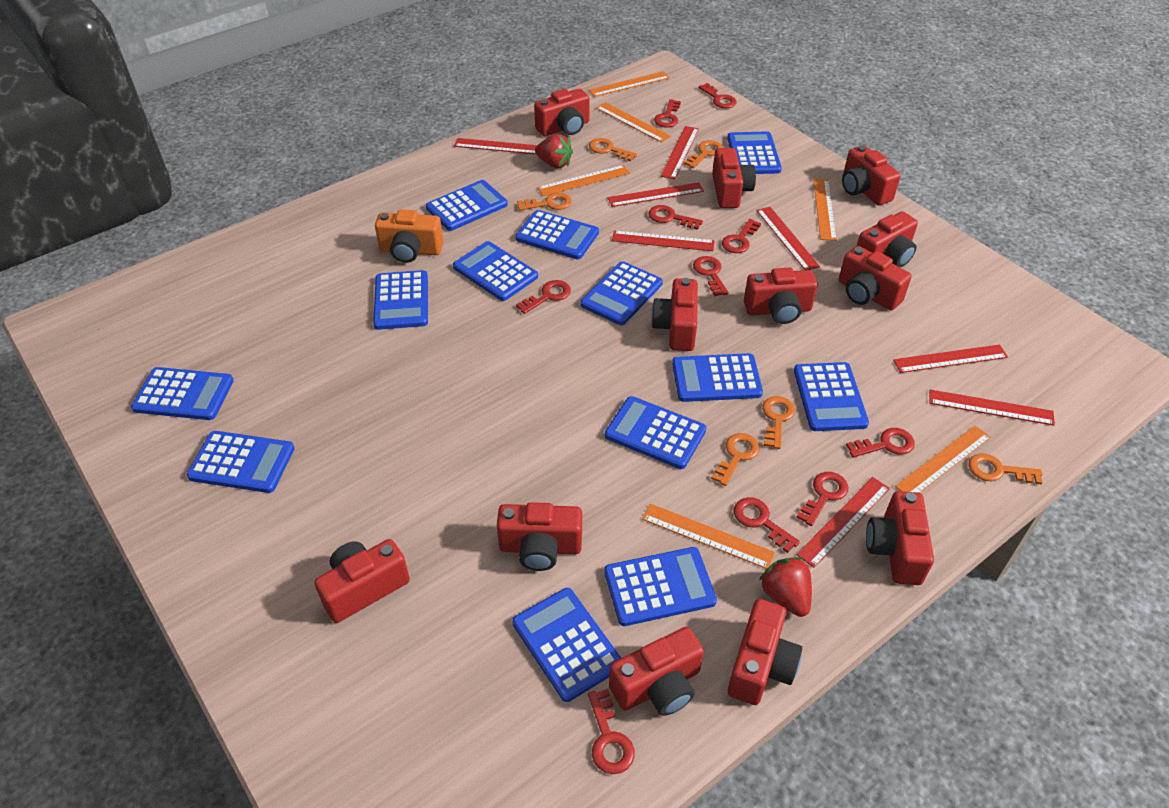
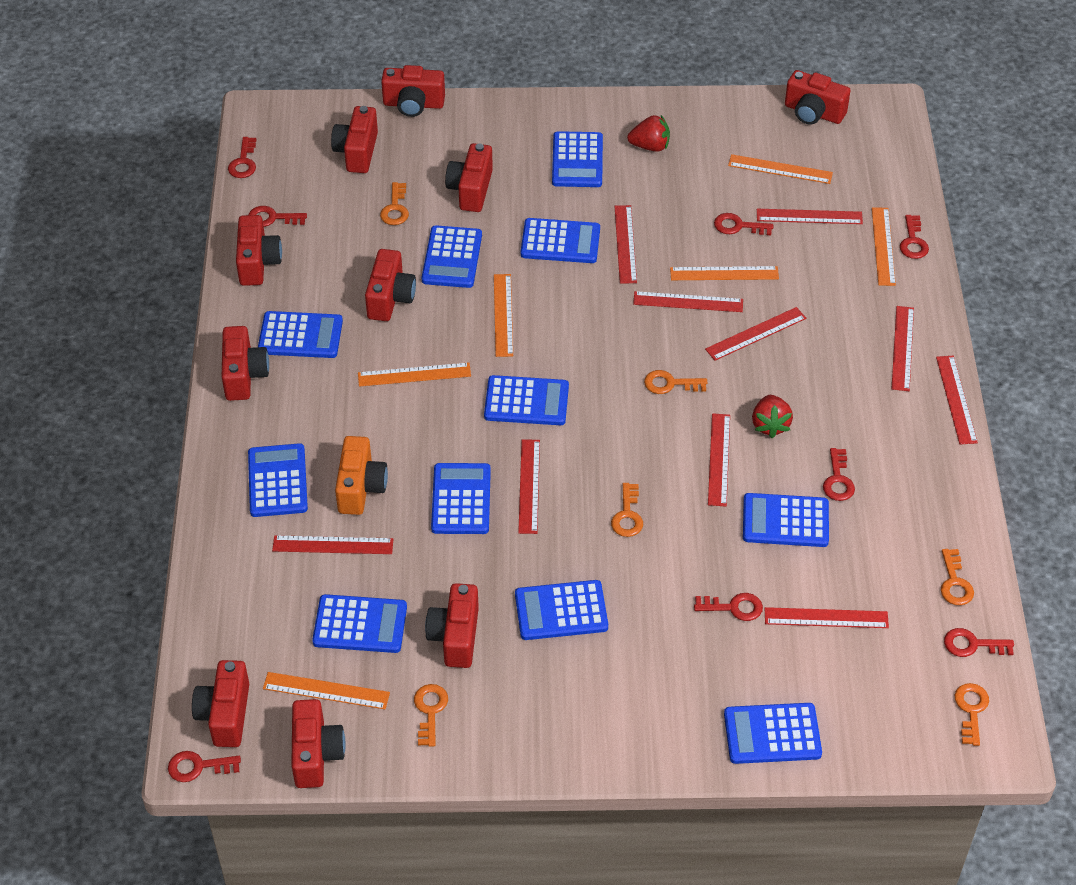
blue calculator: [131,367,234,420] [187,431,295,493] [373,270,428,330] [426,180,508,231] [453,241,538,301] [512,588,621,702] [515,210,599,259] [581,261,663,325] [604,547,717,626] [605,396,707,469] [672,353,763,402] [727,131,782,174] [794,362,869,431] = 13 -> [248,443,308,517] [258,311,343,358] [312,594,407,653] [422,225,482,288] [431,463,491,534] [484,375,569,425] [515,580,608,640] [520,218,600,263] [552,131,603,187] [724,703,822,764] [743,493,829,547] = 11
red camera: [314,539,410,623] [497,502,582,571] [534,88,590,136] [609,627,704,716] [651,278,698,351] [712,148,756,208] [728,599,802,705] [744,268,818,324] [839,246,912,310] [842,145,901,206] [857,211,918,267] [866,491,934,585] = 12 -> [192,660,249,747] [222,326,269,401] [236,215,282,286] [291,699,346,788] [331,106,378,173] [365,249,416,321] [381,65,445,117] [425,583,479,668] [445,143,493,212] [785,70,851,125] = 10
red key: [516,280,571,314] [588,689,635,774] [648,205,703,230] [654,99,681,128] [693,256,729,296] [698,83,737,109] [722,219,761,253] [733,497,800,553] [796,472,848,526] [846,428,915,457] = 10 -> [168,751,241,782] [228,137,257,178] [248,206,307,227] [694,593,763,621] [714,213,773,235] [823,448,855,501] [900,215,929,259] [944,628,1014,657] = 8
red ruler: [454,138,537,154] [608,182,704,207] [612,231,714,251] [661,126,699,179] [756,207,820,270] [797,477,890,568] [893,344,1008,373] [929,389,1055,426] = 8 -> [272,535,393,554] [518,439,540,534] [614,205,637,284] [633,291,743,312] [705,307,806,361] [708,413,730,507] [757,209,863,224] [765,607,889,628] [891,306,914,391] [936,356,978,445] = 10

